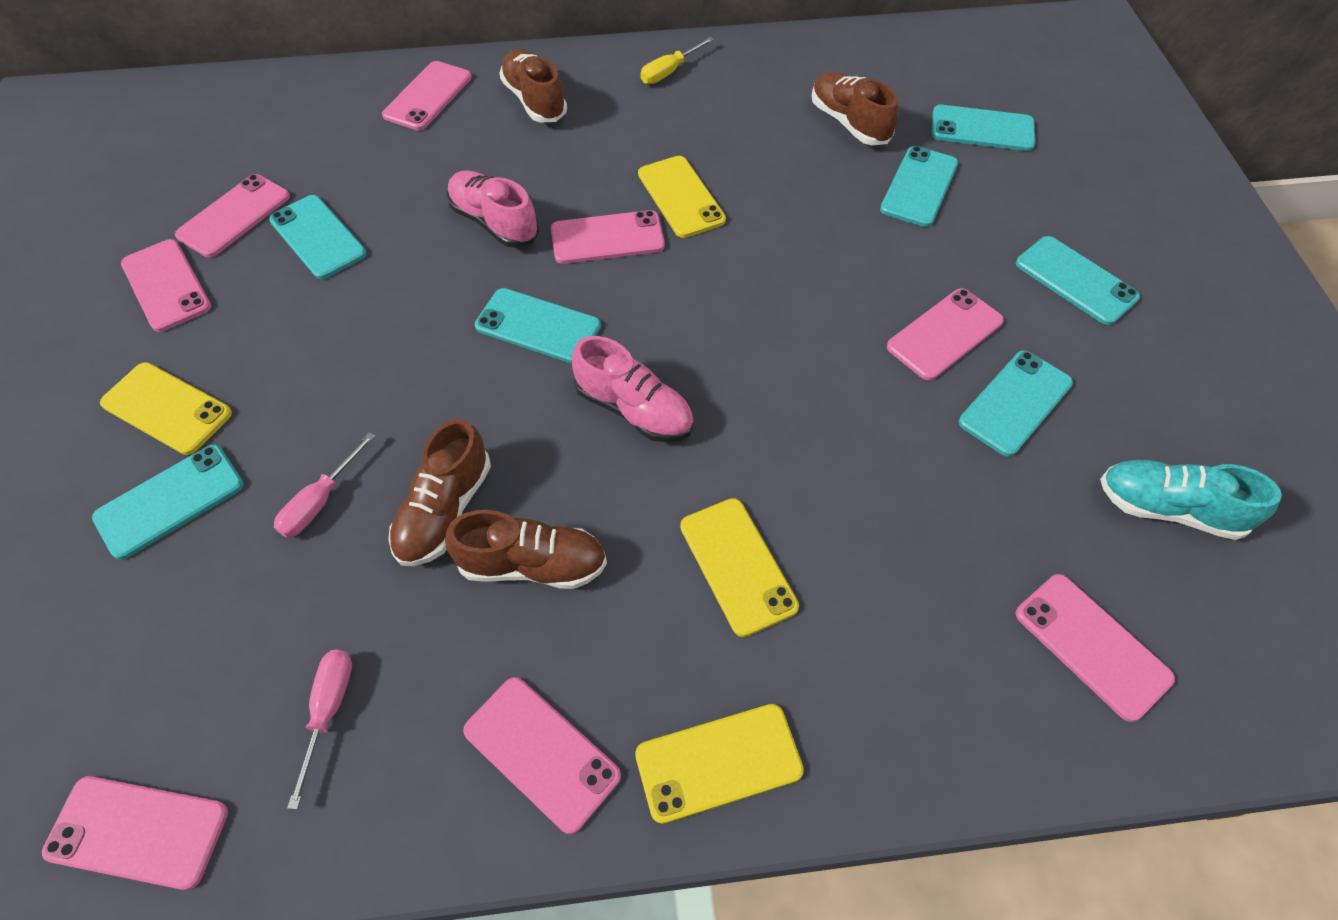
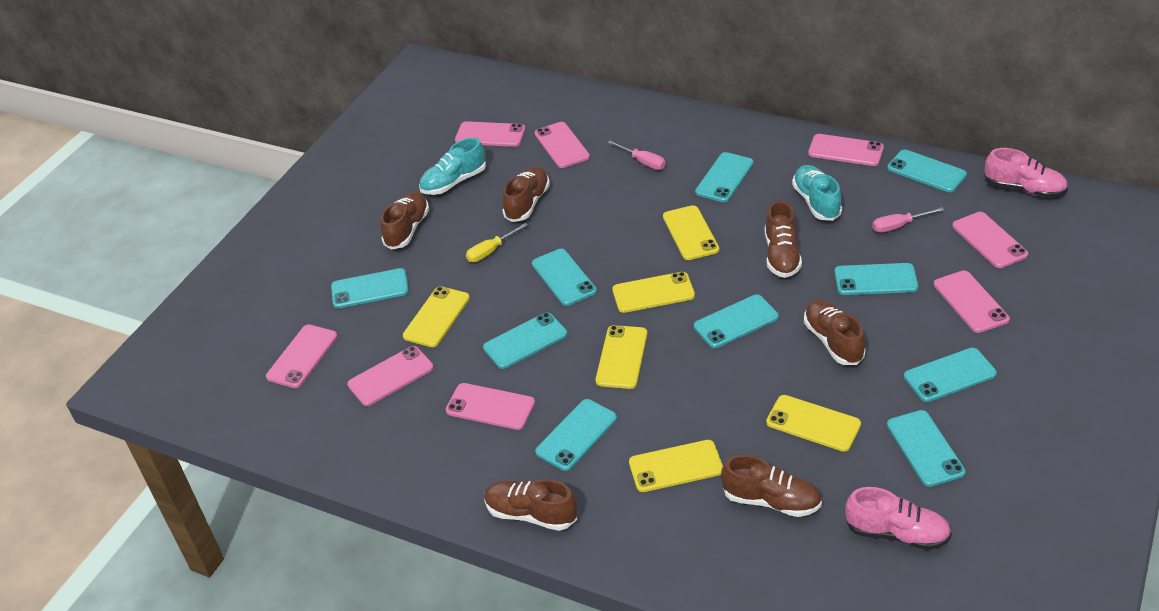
brown shoe: [388,419,491,566] [445,510,607,589] [499,49,567,122] [812,71,899,145] = 4 -> [380,192,429,250] [484,479,577,531] [502,166,550,222] [721,455,822,517] [765,201,802,278] [804,299,865,365] = 6
turquoise phone: [92,445,244,560] [269,195,367,279] [475,288,601,363] [880,146,958,227] [932,105,1035,151] [959,350,1073,457] [1016,236,1140,325] = 7 -> [331,268,409,308] [483,312,568,369] [532,249,597,306] [535,399,617,471] [694,294,779,348] [695,152,754,202] [835,263,918,295] [887,149,967,192] [887,410,966,487] [904,348,997,402] = 10
turquoise shoe: [1100,460,1282,540] = 1 -> [419,138,486,195] [792,165,842,221] = 2
yellow phone: [100,362,232,455] [635,704,804,824] [638,156,726,238] [680,498,799,637] = 4 -> [403,286,470,347] [596,325,647,389] [612,272,695,313] [629,440,723,492] [663,205,719,260] [766,395,861,452] = 6

